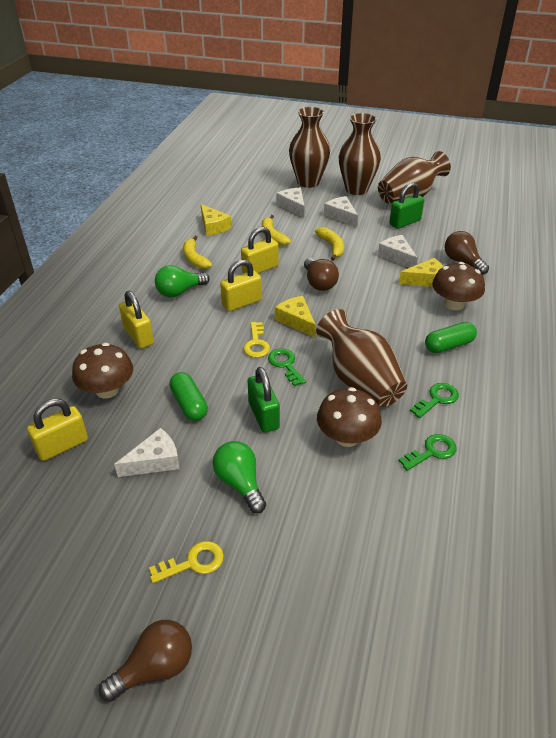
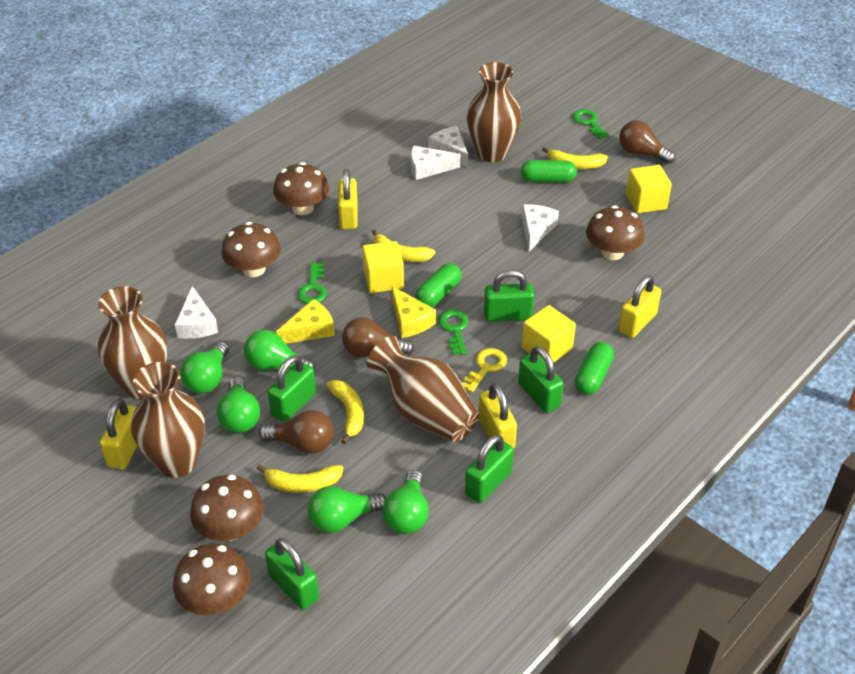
brown mushroom: [72,343,133,399] [317,387,382,447] [432,262,485,310] = 3 -> [173,544,251,615] [190,475,264,541] [221,222,281,277] [273,162,329,215] [586,205,644,260] = 5
green capsule: [169,372,208,421] [425,322,477,353] = 2 -> [415,263,461,307] [521,160,577,182] [575,342,614,395] = 3
green light bulb: [155,265,210,298] [212,441,266,513] = 2 -> [180,341,229,394] [217,377,260,433] [244,330,315,371] [308,486,386,533] [382,470,429,534] = 5
green padlock: [248,367,280,433] [389,182,424,229] = 2 -> [265,538,319,610] [268,355,316,422] [465,434,514,503] [484,270,534,322] [518,346,564,413] = 5
yellow banana: [183,236,212,269] [262,215,291,246] [315,227,344,260] = 3 -> [257,464,343,493] [326,380,364,444] [372,229,435,262] [542,147,608,169] = 4
yellow cheese: [201,204,232,236] [275,296,316,338] [399,258,443,287] = 3 -> [276,299,335,344] [392,286,436,338] = 2
yellow cube: none = 0 -> [362,241,404,293] [522,305,576,363] [626,165,672,214] = 3
yellow key: [149,541,224,583] [243,322,270,358] = 2 -> [462,348,507,393] = 1

